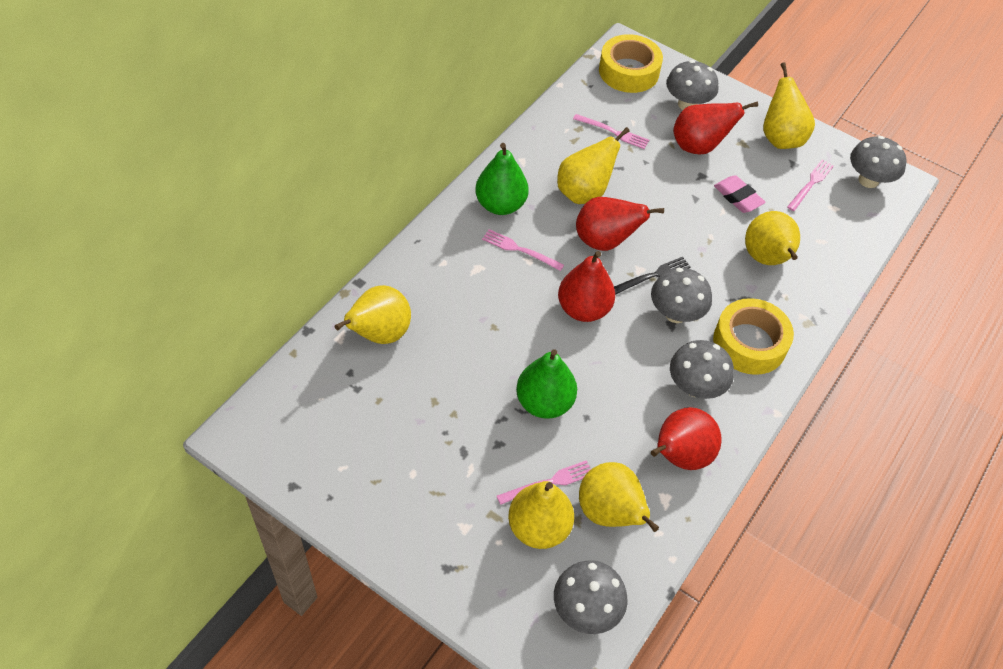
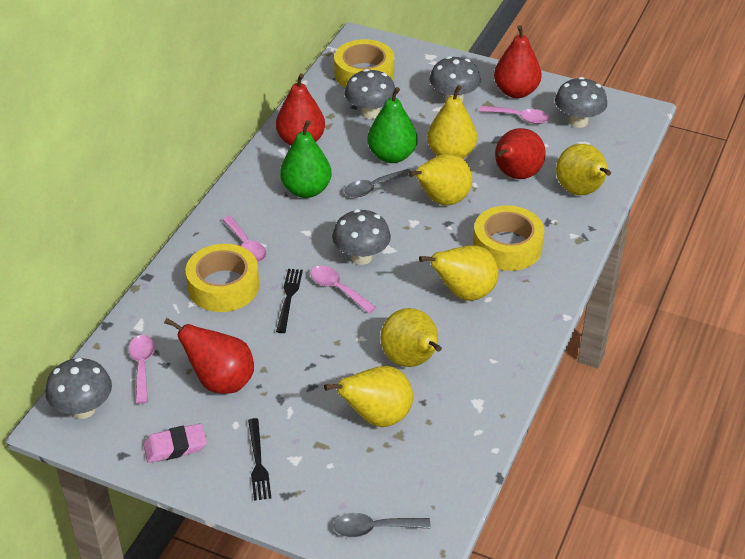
black fork: [614,257,691,295] = 1 -> [248,418,271,501] [276,269,303,333] = 2
grey spoon: none = 0 -> [333,513,431,537] [344,169,411,197] = 2
pink fork: [482,229,564,271] [497,460,591,505] [573,114,649,149] [787,160,834,211] = 4 -> none = 0
pink spoon: none = 0 -> [129,335,155,404] [222,216,267,262] [310,266,376,313] [479,105,550,124] = 4
yellow tape: [599,34,663,93] [713,298,794,375] = 2 -> [186,244,259,312] [334,39,394,88] [473,205,544,271] = 3

